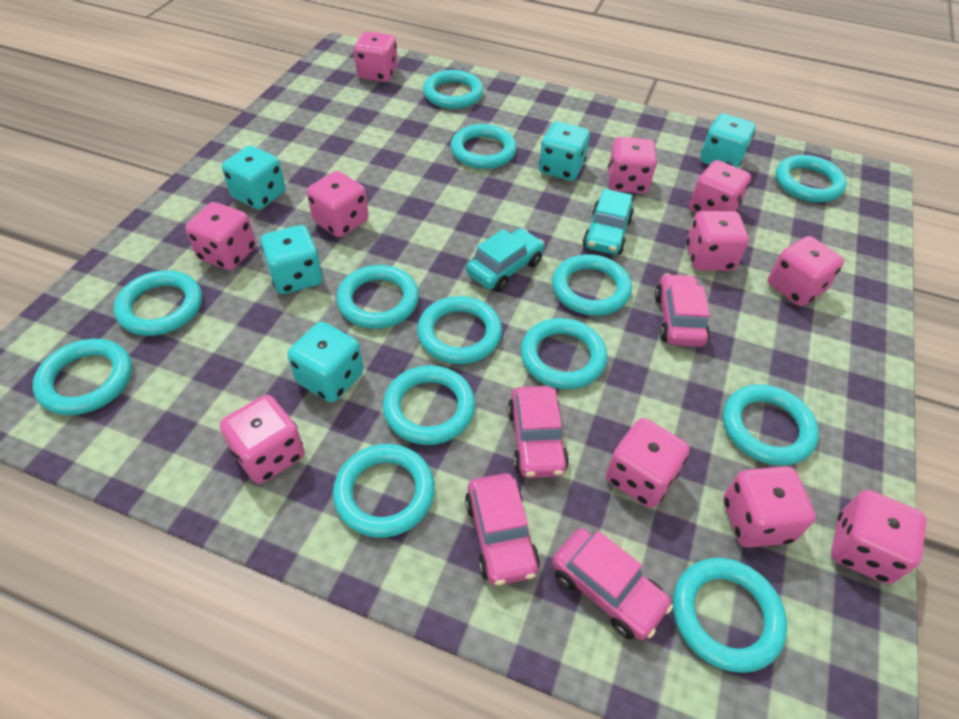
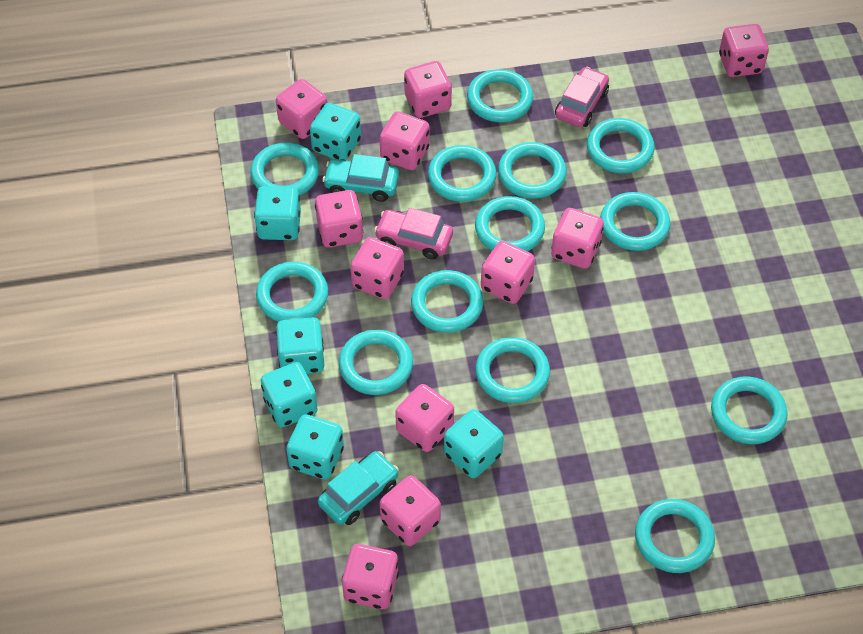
pink car: [465,473,540,586] [508,386,569,478] [552,528,673,640] [655,273,710,347] = 4 -> [374,208,453,260] [555,67,609,127] = 2
turquoise dice: [222,146,286,210] [261,225,323,294] [287,322,364,402] [539,122,590,180] [700,113,756,168] = 5 -> [254,186,301,240] [261,362,318,427] [276,317,324,374] [286,414,344,480] [310,103,361,160] [444,409,504,478] = 6

